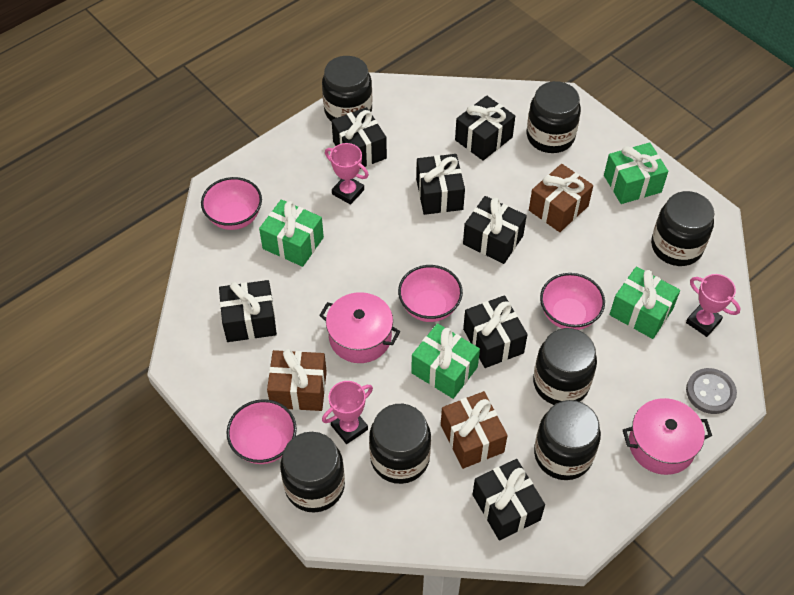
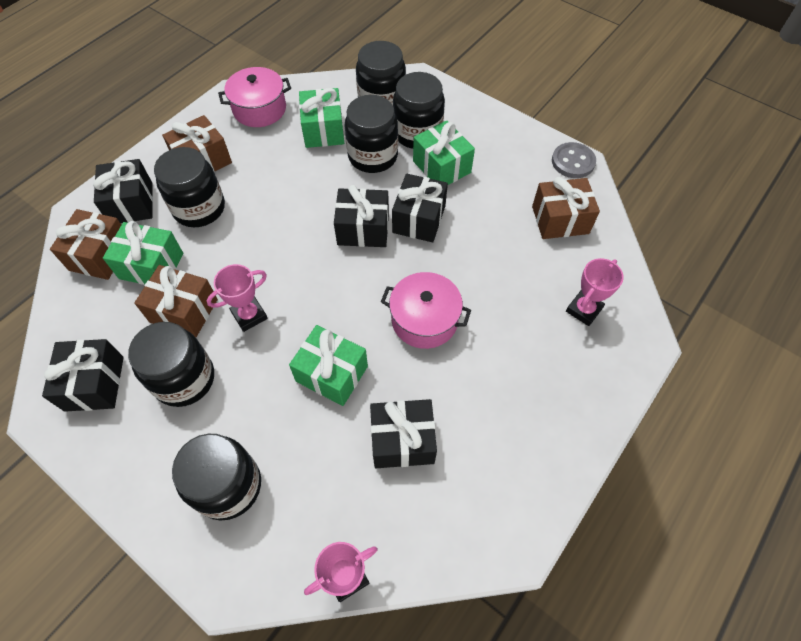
black gift: [219,280,277,342] [332,107,387,169] [416,154,465,215] [455,95,515,161] [463,196,527,264] [463,295,528,368] [473,459,545,541] = 7 -> [42,339,124,412] [93,159,153,223] [334,185,389,247] [370,399,437,468] [392,174,448,242] = 5
black jar: [280,432,345,513] [322,56,372,122] [369,404,431,484] [527,81,581,153] [533,328,597,405] [534,400,601,480] [651,191,714,266] = 7 -> [128,322,214,407] [154,147,225,227] [172,434,261,520] [345,95,398,173] [356,41,406,105] [393,72,445,149] = 6
brown gift: [267,349,327,411] [441,391,508,469] [529,164,593,232] = 3 -> [50,209,121,280] [134,265,218,337] [162,115,232,172] [532,177,600,239] = 4
pink bowl: [201,177,262,230] [226,399,297,464] [398,265,463,322] [540,273,605,330] = 4 -> none = 0

